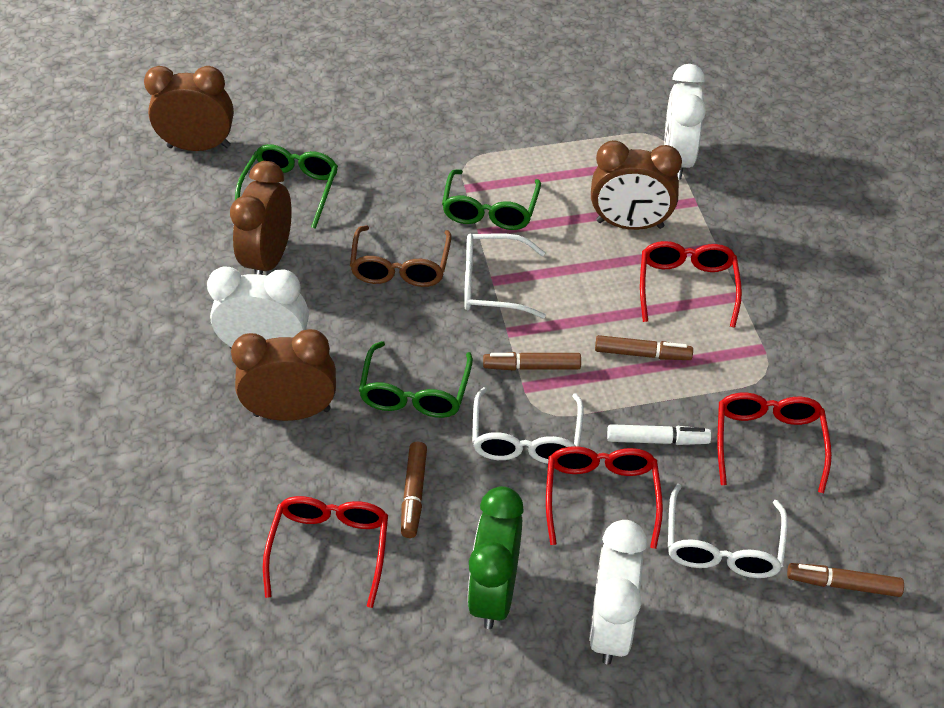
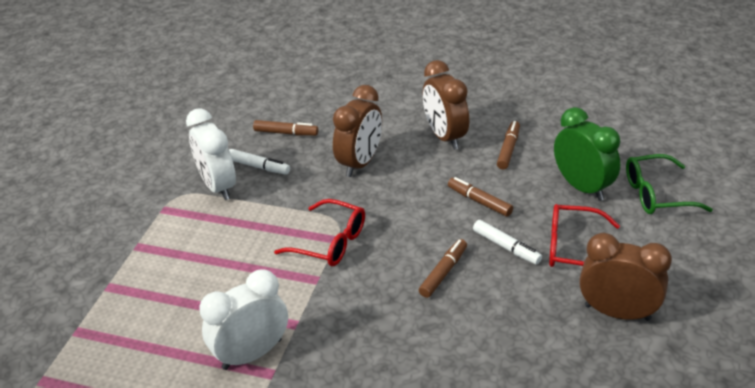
brown clock: [144,66,234,151] [230,161,292,275] [231,329,336,421] [591,140,682,230] = 4 -> [333,85,382,177] [423,60,469,150] [579,233,672,321] = 3
brown glasses: [350,225,452,287] = 1 -> none = 0
green glasses: [235,144,338,229] [359,341,473,418] [442,169,541,230] = 3 -> [626,154,713,214] = 1
red glasses: [263,496,388,608] [546,446,663,549] [640,241,742,328] [718,393,832,493] = 4 -> [274,199,365,266] [549,204,620,267] = 2
white clock: [207,266,309,348] [589,520,647,664] [664,64,706,179] = 3 -> [186,108,236,200] [200,269,288,370] = 2
white glasses: [464,233,546,318] [472,387,584,464] [668,484,788,578] = 3 -> none = 0
white marker: [607,424,711,445] = 1 -> [229,149,290,175] [473,220,542,265] = 2

